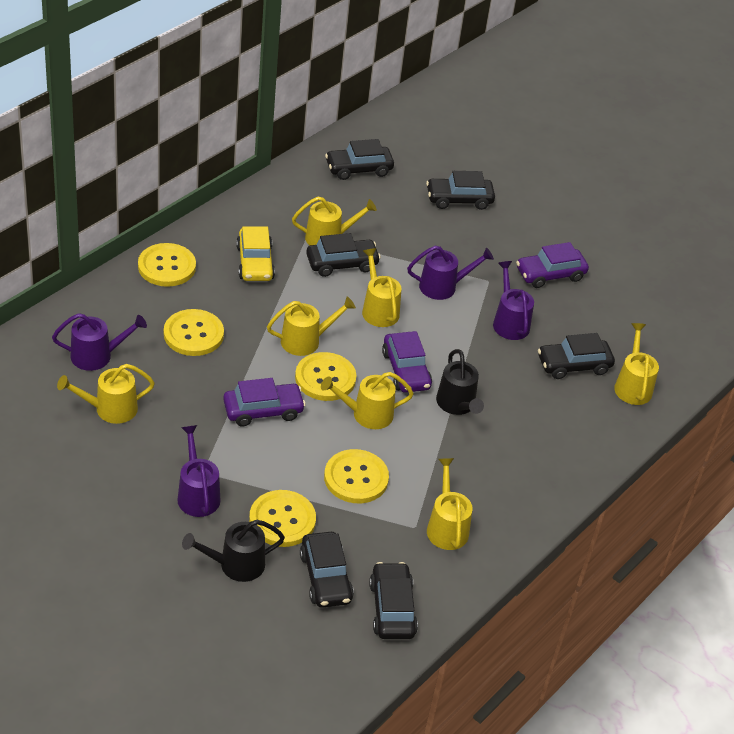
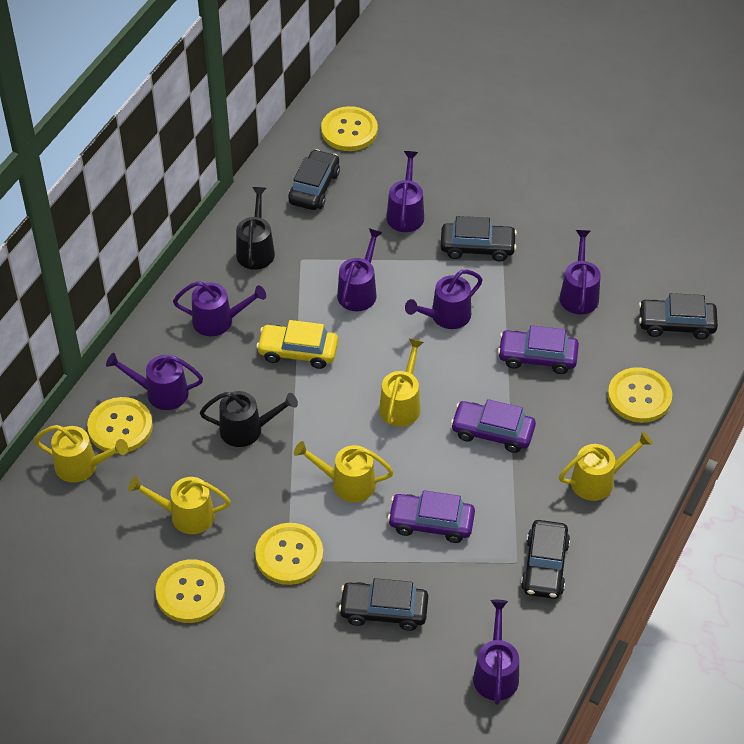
black car: [300,532,354,608] [306,233,381,277] [325,139,394,180] [369,562,418,639] [426,171,495,210] [538,333,615,379] = 6 -> [288,149,340,210] [338,578,428,631] [440,216,517,261] [521,520,570,599] [639,293,718,340] = 5
purple watering can: [52,313,147,371] [177,425,221,517] [407,246,494,300] [493,261,534,340] = 4 -> [106,353,203,410] [173,281,266,336] [337,228,383,311] [387,151,424,232] [405,270,482,329] [473,600,519,705] [560,230,601,314] = 7
yellow watering can: [57,364,155,424] [267,297,356,356] [292,197,377,245] [321,372,414,429] [362,248,401,327] [427,458,473,550] [614,323,659,405] = 7 -> [34,425,128,483] [128,476,231,534] [294,441,394,502] [379,338,424,427] [559,431,653,501] = 5

